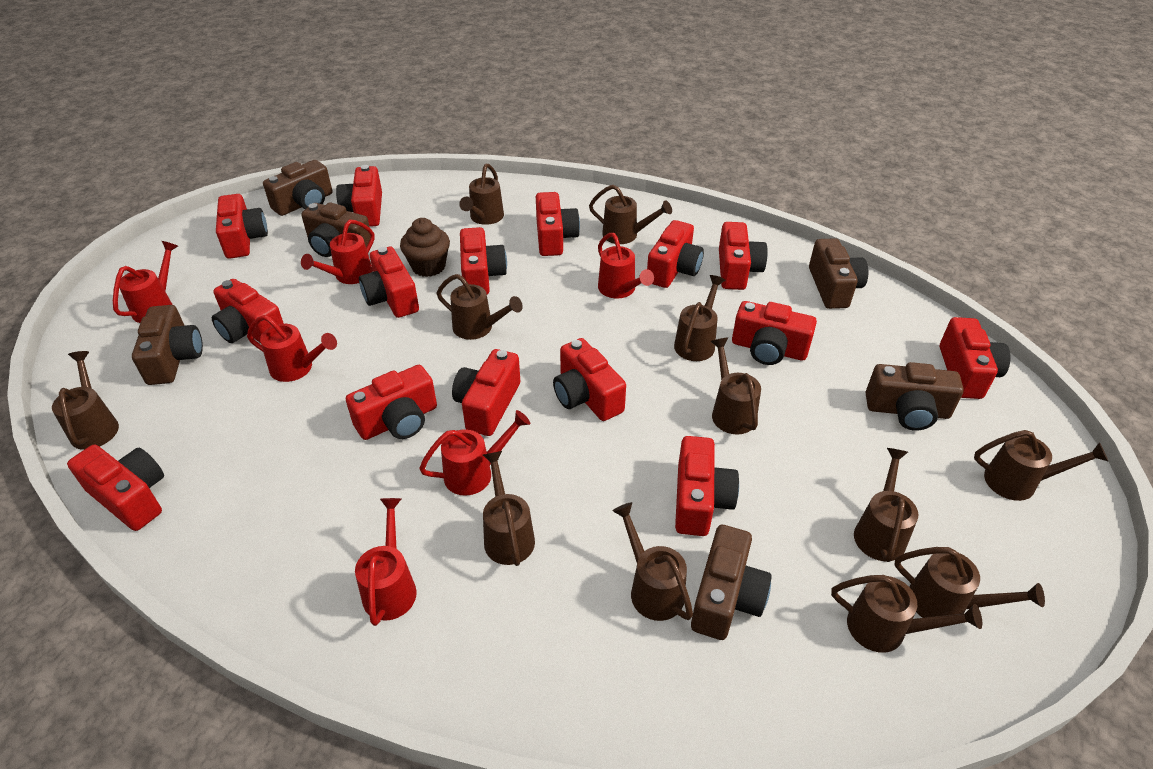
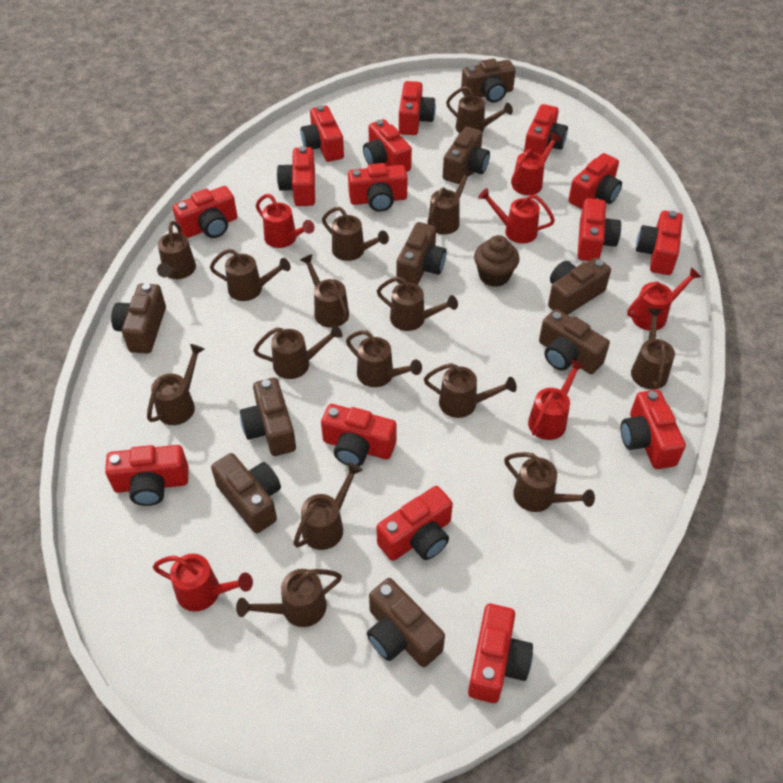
brown camera: [132,305,203,385] [263,160,333,216] [301,202,370,257] [691,525,772,640] [809,238,868,309] [866,362,964,431] = 6 -> [111,283,166,354] [211,453,281,533] [240,378,296,456] [367,578,445,667] [396,222,446,285] [443,127,490,184] [461,59,516,103] [539,309,610,374] [548,257,611,315] = 9
brown watering can: [52,351,119,450] [437,274,523,340] [459,163,504,225] [483,451,535,566] [589,185,672,244] [612,502,693,621] [674,275,725,361] [711,338,761,434] [831,575,982,653] [854,448,918,562] [894,547,1045,618] [974,430,1108,501] = 12 -> [147,344,204,425] [157,221,196,279] [210,249,291,301] [236,569,342,627] [253,325,343,379] [293,462,363,550] [300,254,349,328] [322,207,389,261] [346,330,422,387] [377,277,458,331] [424,363,517,418] [427,167,474,234] [446,86,513,133] [504,452,595,512] [631,309,675,389] = 15

